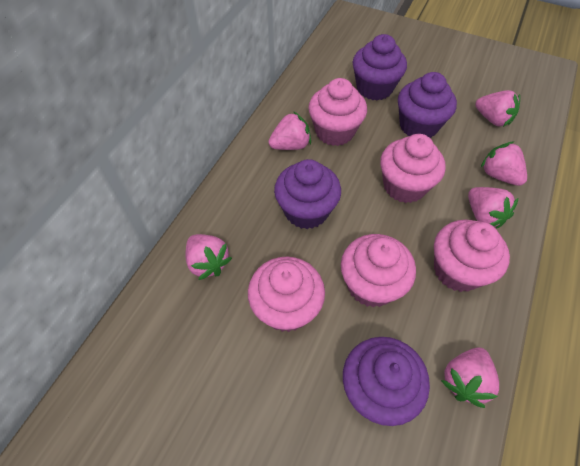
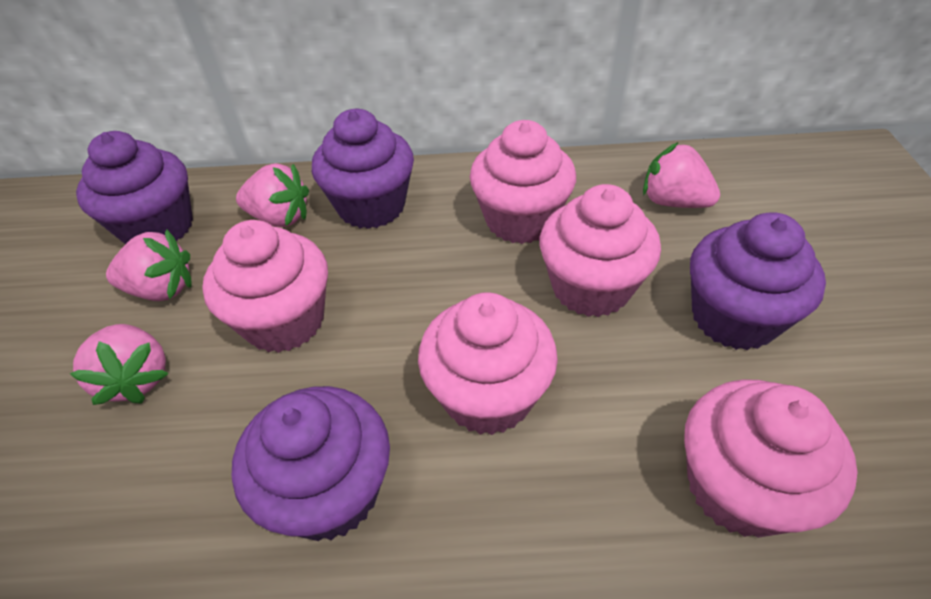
pink strawberry: [185,234,232,280] [268,111,311,150] [441,347,499,408] [468,187,518,229] [475,90,520,127] [481,141,527,186] = 6 -> [70,324,169,405] [106,230,192,301] [236,163,309,227] [643,142,720,208] = 4

